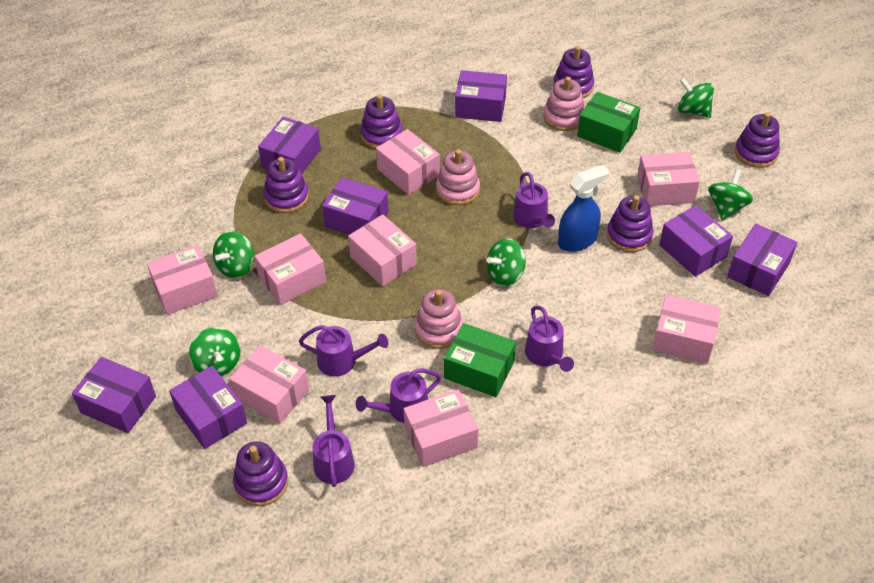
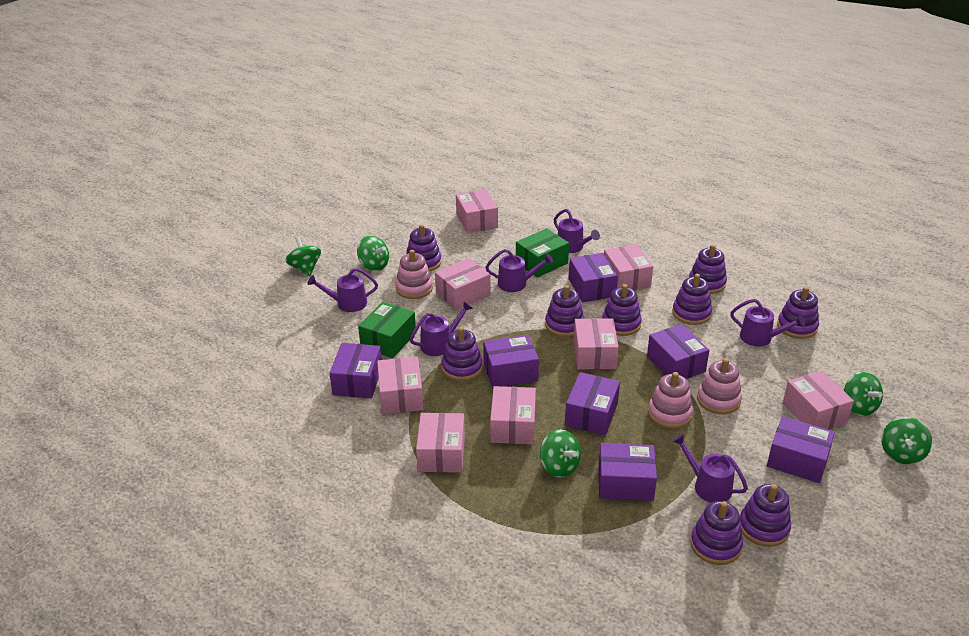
blue spray bottle: [558,165,609,252] = 1 -> none = 0
purple stacking toy: [233,441,288,506] [264,157,309,213] [360,94,403,149] [553,46,594,98] [607,195,654,252] [735,112,780,168] = 6 -> [406,224,442,272] [441,327,483,381] [545,285,584,337] [602,284,642,336] [672,274,712,325] [689,244,727,294] [690,501,743,565] [740,484,791,547] [777,287,819,339] = 9
purple watering can: [299,325,388,377] [313,395,355,487] [356,368,441,423] [513,172,555,228] [525,306,574,372] = 5 -> [307,268,378,312] [410,302,473,356] [485,249,553,292] [554,209,600,253] [672,433,748,503] [730,299,806,347] = 6

